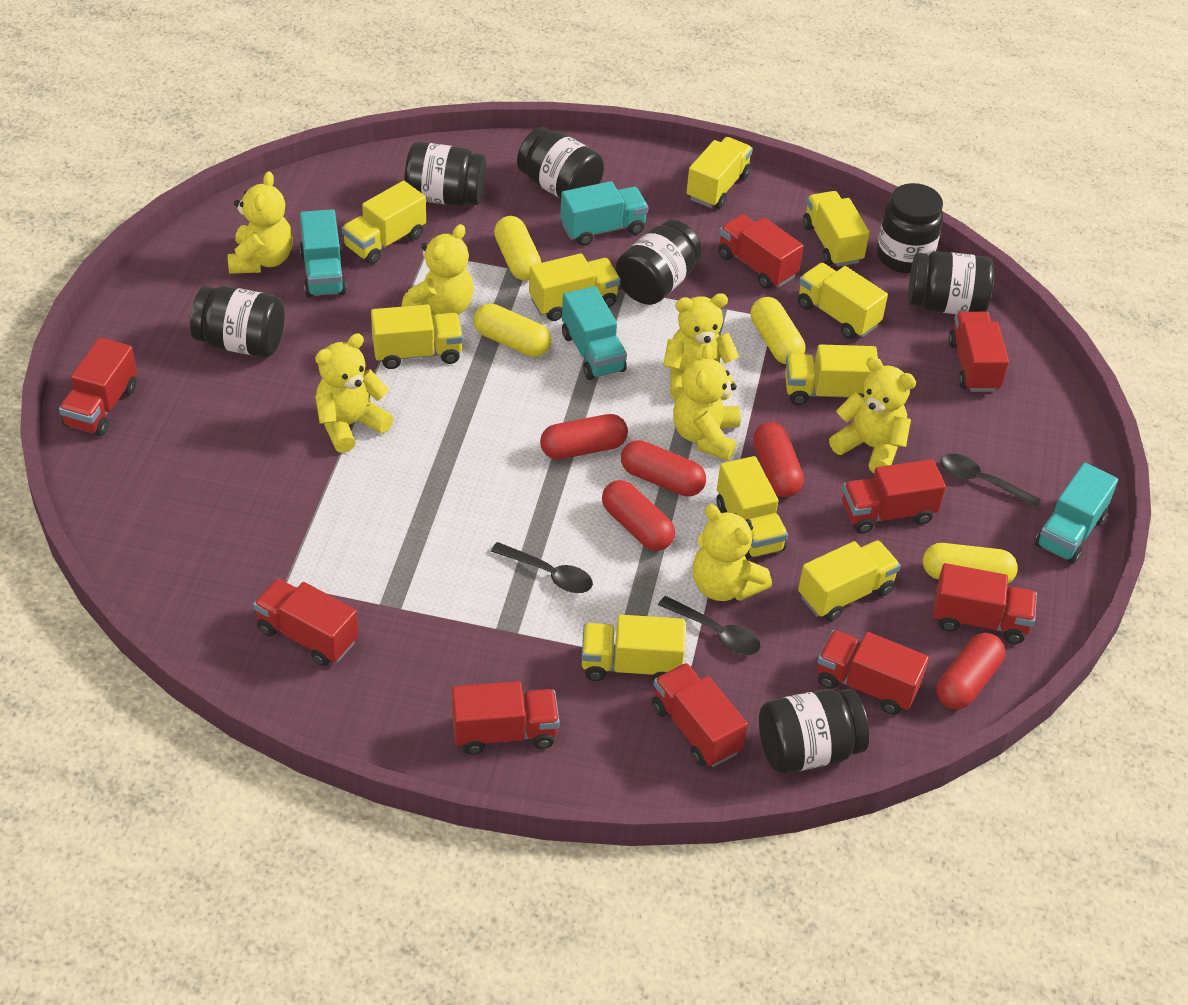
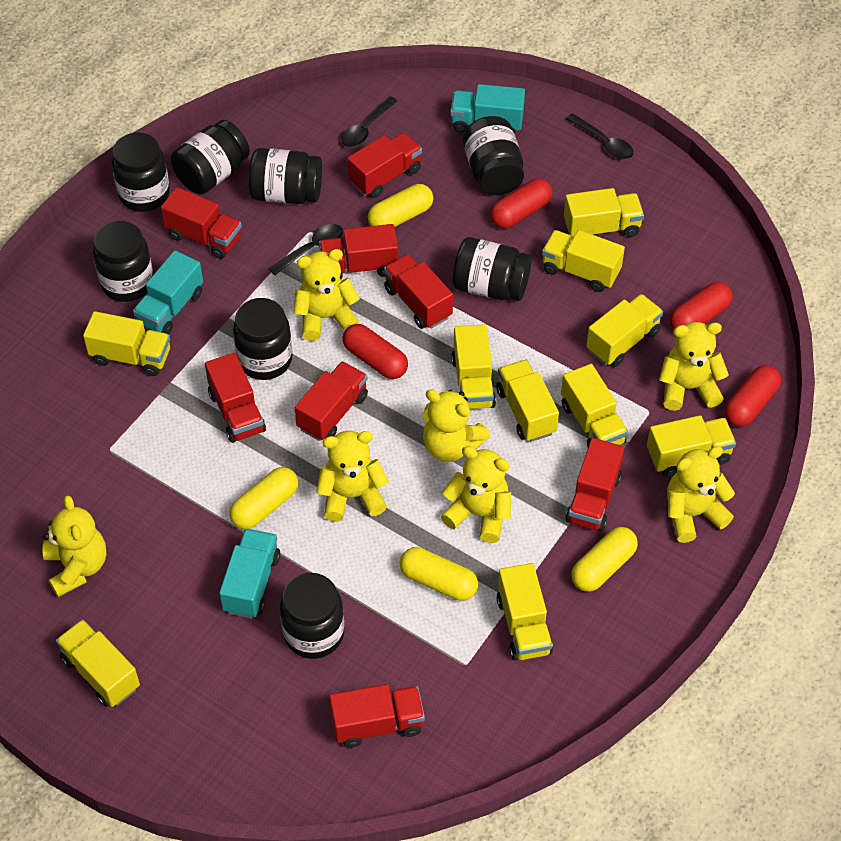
black jar: [190,286,285,357] [404,142,487,206] [517,127,604,199] [615,220,702,305] [759,689,869,774] [877,183,943,273] [908,251,994,314] = 7 -> [93,221,153,302] [112,132,170,212] [171,120,250,194] [233,298,292,380] [249,148,322,204] [280,573,344,659] [452,237,532,301] [463,116,524,195] = 8
red capsule: [540,414,628,459] [602,480,675,551] [621,440,706,496] [753,422,804,497] [936,633,1005,710] = 5 -> [343,324,408,379] [490,178,552,229] [670,282,733,330] [724,365,781,427] = 4
red truck: [59,337,137,436] [253,578,358,666] [452,681,560,755] [652,663,748,767] [718,214,803,289] [817,630,929,715] [842,459,946,534] [933,563,1037,644] [948,312,1009,392] = 9 -> [161,187,242,259] [205,353,266,443] [295,361,368,441] [319,224,398,279] [329,684,425,748] [347,133,422,198] [384,254,453,329] [566,438,624,531] = 8
turquoise truck: [300,209,347,298] [560,181,648,246] [562,286,627,380] [1035,462,1118,564] = 4 -> [133,250,203,334] [219,529,280,618] [450,84,525,134] = 3

